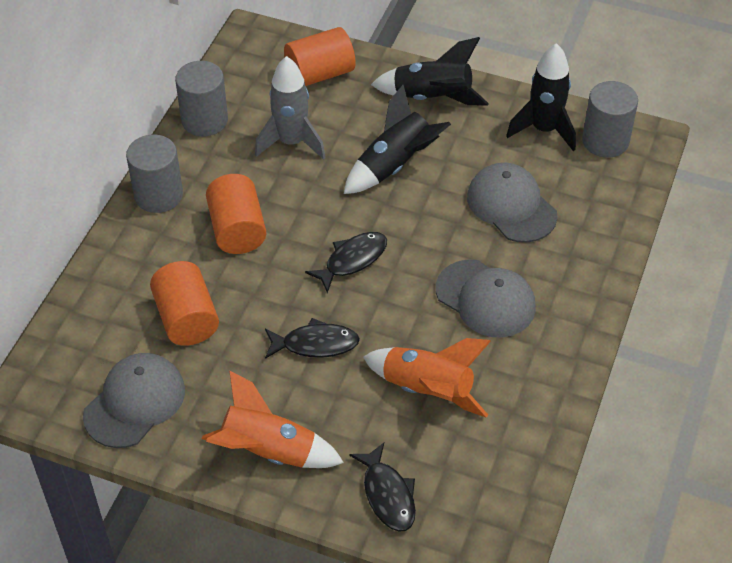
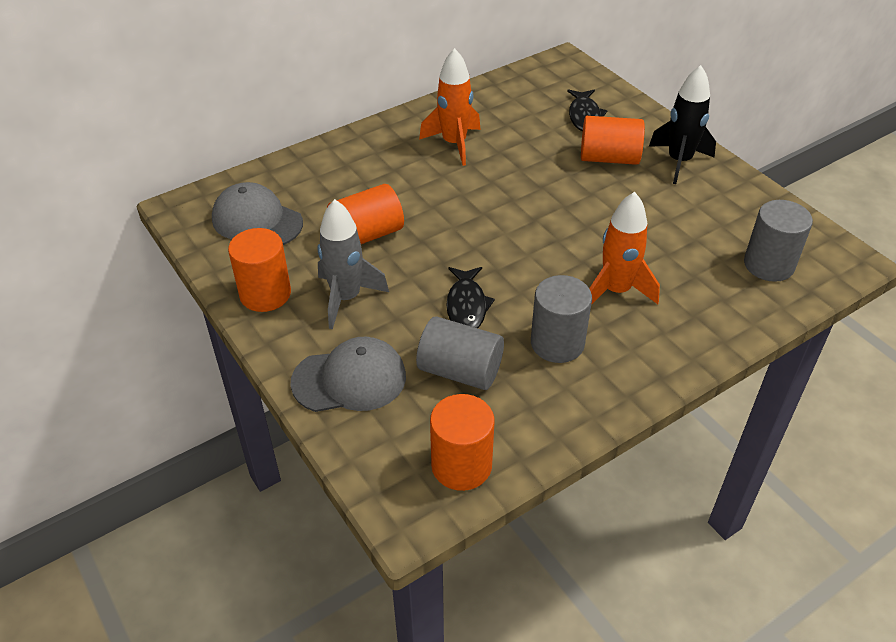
black fish: [265,318,360,359] [305,232,387,293] [349,443,416,532] = 3 -> [446,267,495,328] [567,89,607,132] = 2
black rocket: [344,85,451,194] [371,37,489,106] [506,43,576,151] = 3 -> [649,65,716,184] = 1
grey cap: [83,353,185,448] [436,259,536,337] [467,162,558,243] = 3 -> [212,182,303,245] [290,337,406,412] = 2
orange cylinder: [150,261,219,346] [206,174,266,254] [284,27,356,86] = 3 -> [228,228,291,312] [327,184,404,244] [430,394,495,491] [581,116,645,165] = 4

